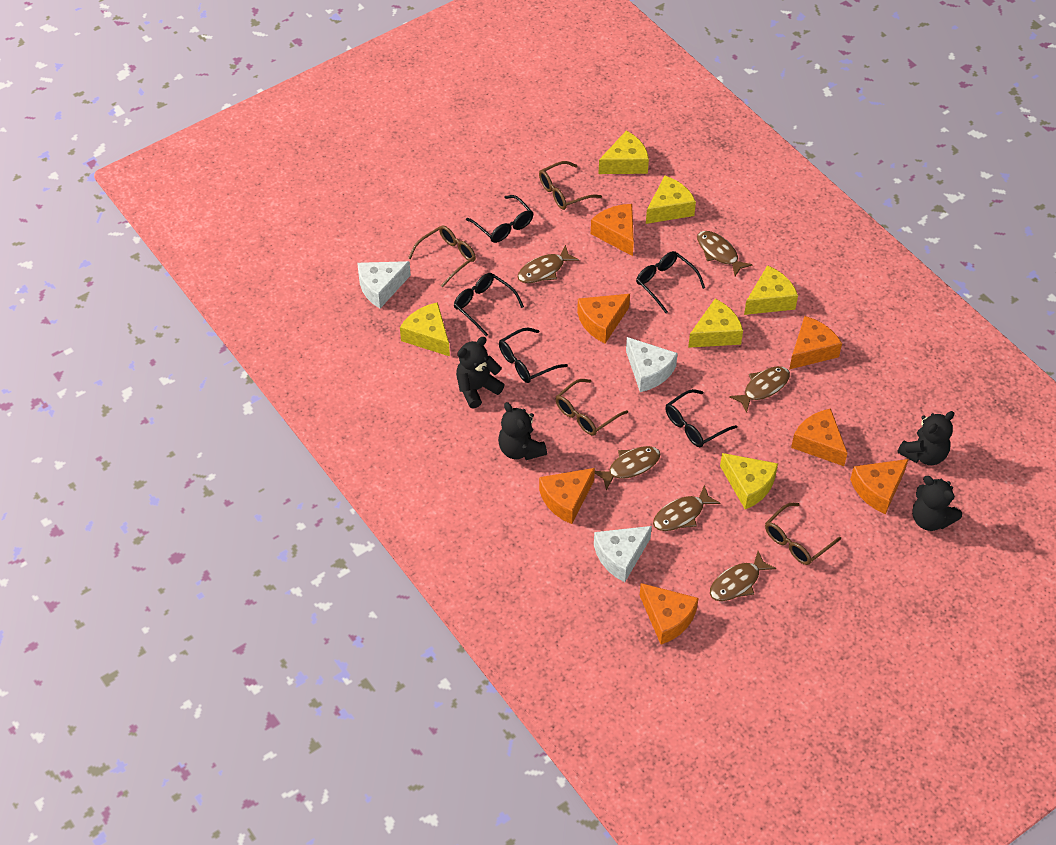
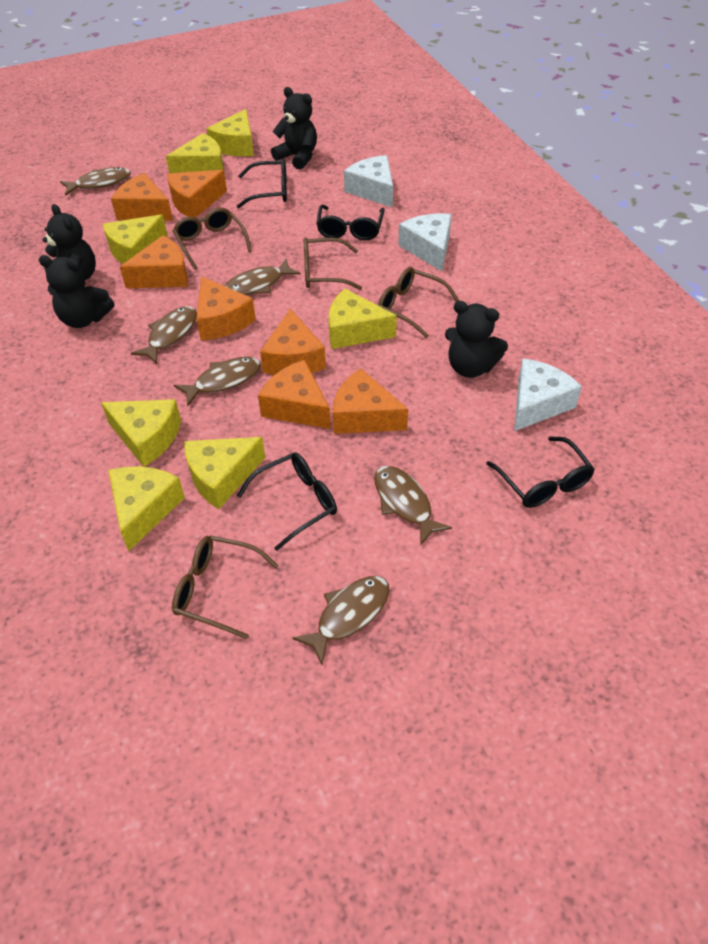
black glasses: [454,273,524,337] [466,195,533,243] [499,328,568,383] [636,251,705,313] [665,389,737,447] = 5 -> [237,158,287,208] [237,452,337,551] [316,205,385,240] [486,436,595,508] = 4
yellow cheese: [400,302,450,356] [598,130,649,174] [646,176,696,224] [688,299,743,348] [720,453,778,509] [744,265,798,315] = 6 -> [101,399,181,467] [103,214,168,264] [108,466,185,551] [166,133,224,173] [184,437,266,509] [206,109,254,156] [329,289,397,349] = 7

